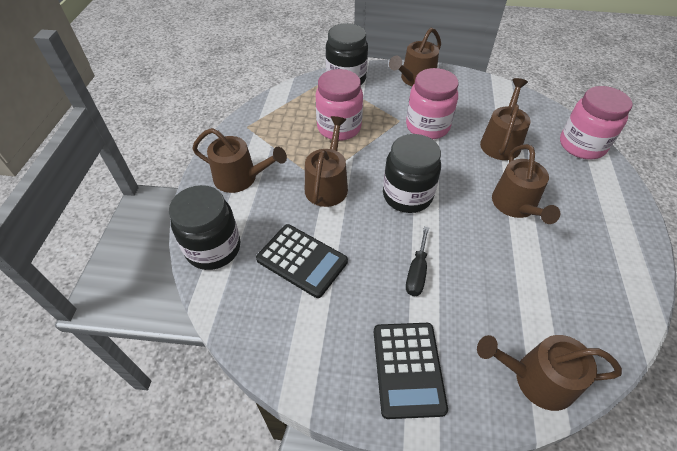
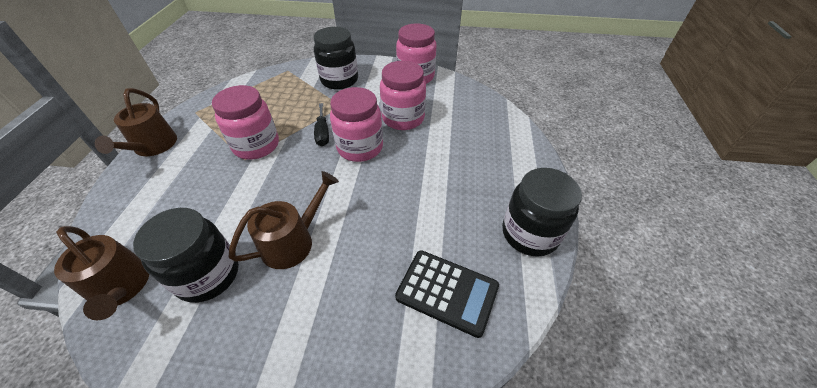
black calculator: [256,224,348,298] [374,323,448,419] = 2 -> [395,250,499,338] = 1
brown watering can: [192,128,287,193] [305,116,348,207] [389,28,441,86] [477,335,622,411] [480,78,531,160] [492,144,560,224] = 6 -> [54,226,150,320] [95,88,177,156] [229,171,339,269] = 3
pink jar: [315,69,363,141] [406,68,459,139] [560,86,632,160] = 3 -> [212,85,279,159] [330,87,383,162] [380,61,426,130] [396,23,437,84] = 4

